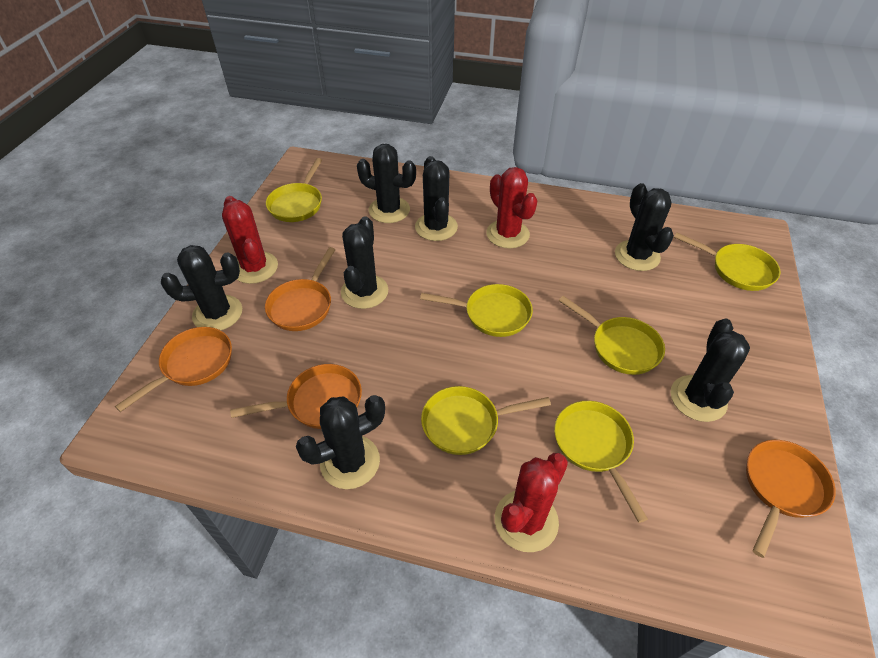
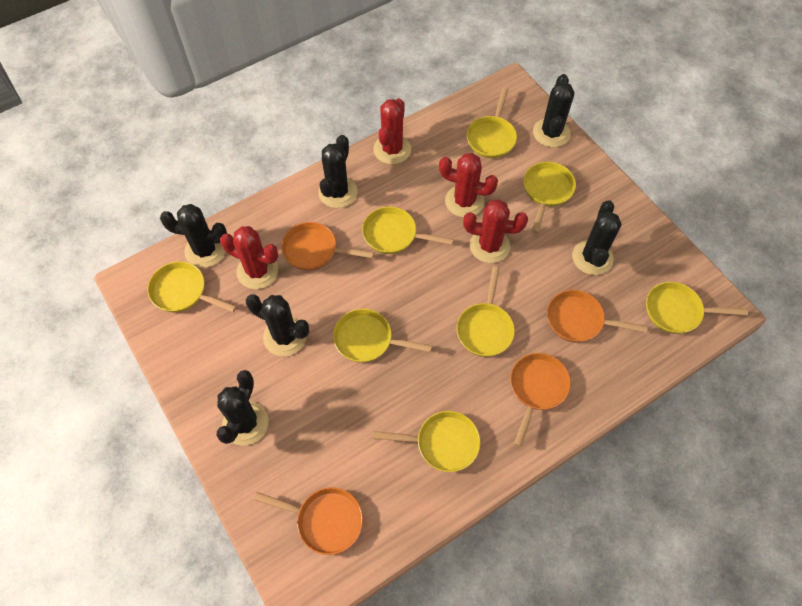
black cactus: [161,245,242,330] [296,395,385,489] [341,217,388,309] [357,144,416,223] [415,156,458,241] [615,183,674,271] [670,318,750,422] = 7 -> [160,204,227,268] [216,370,268,446] [246,294,309,356] [318,135,358,208] [533,74,574,147] [572,200,622,275] = 6
red cactus: [222,196,278,284] [486,167,538,248] [495,453,568,552] = 3 -> [220,226,278,289] [373,98,411,164] [439,153,498,217] [463,199,528,263] = 4
yellow pan: [266,158,322,222] [420,284,533,337] [421,386,551,455] [554,401,648,523] [559,296,665,375] [674,233,780,291] = 6 -> [147,261,237,312] [333,309,432,363] [362,207,454,254] [373,411,481,472] [456,266,515,357] [467,88,517,158] [524,162,576,233] [646,282,748,334] = 8

